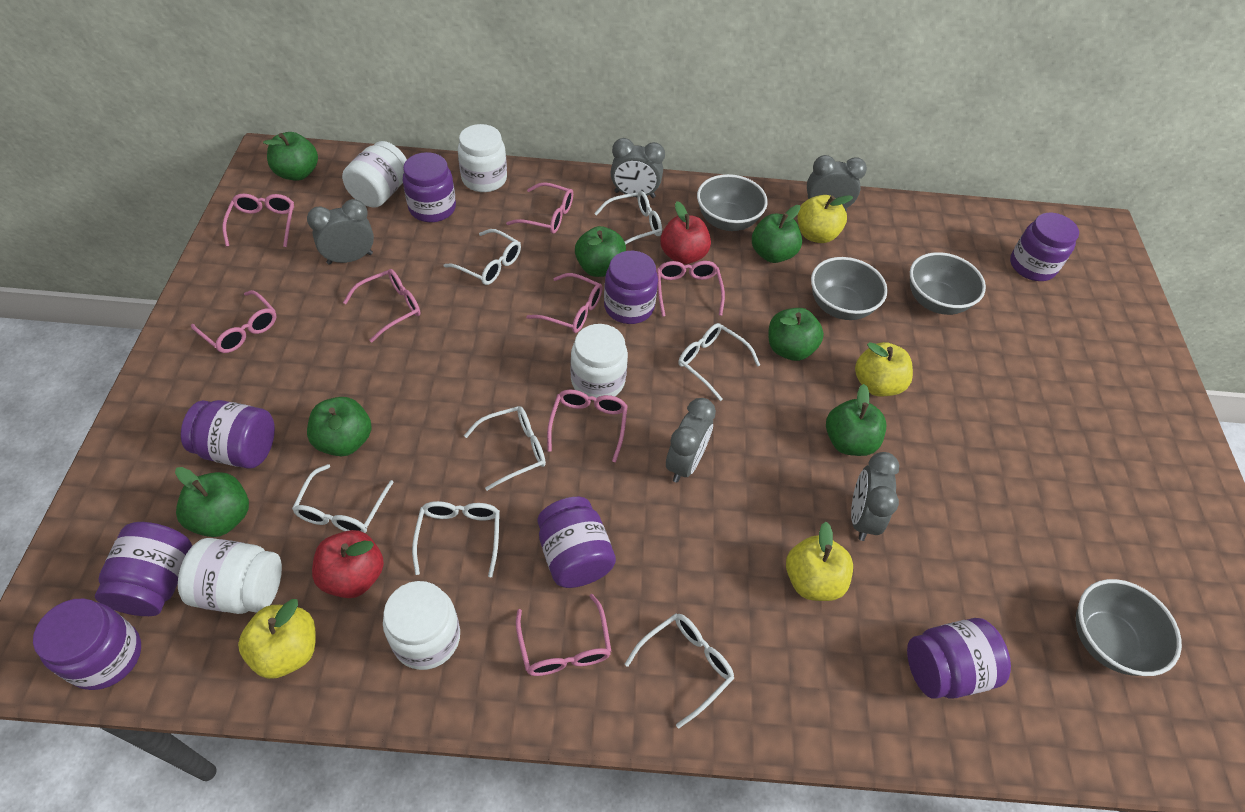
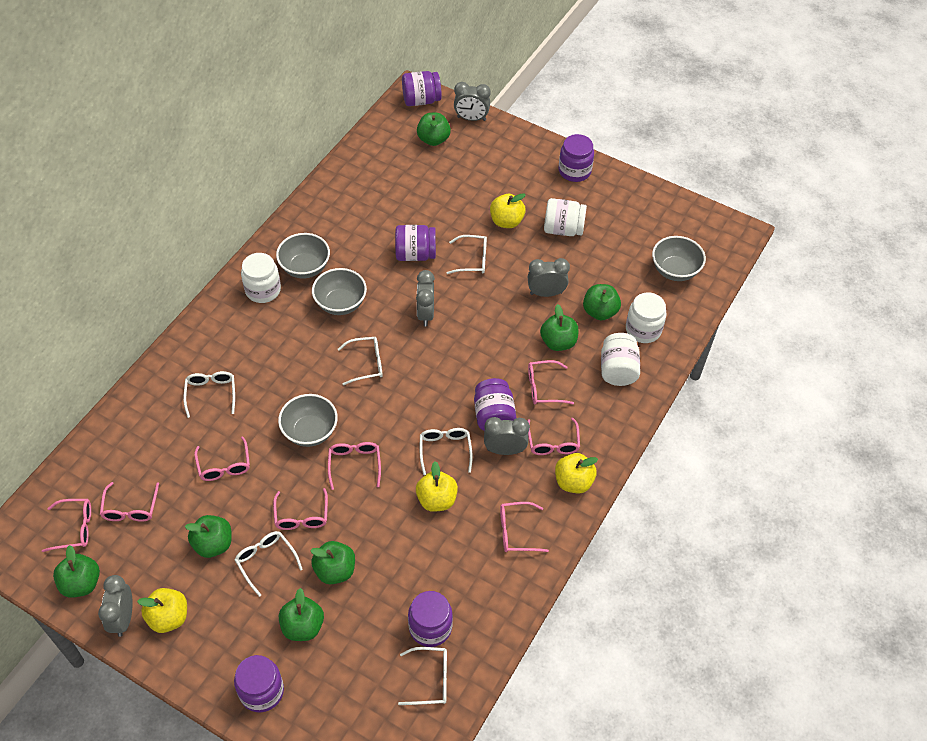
purple jar: [33,599,141,690] [95,522,192,616] [181,400,275,469] [403,152,456,222] [537,497,616,588] [604,251,658,324] [907,618,1011,699] [1010,213,1079,281] = 8 -> [234,655,284,712] [395,225,436,261] [402,71,442,106] [408,591,453,647] [474,378,517,431] [559,134,594,182] = 6
red apple: [312,530,384,598] [660,201,711,265] = 2 -> none = 0
white glasses: [292,464,394,533] [412,501,500,577] [444,229,521,285] [464,406,546,491] [594,191,662,244] [625,613,734,728] [678,323,760,401] = 7 -> [183,371,235,418] [235,531,303,597] [338,337,383,385] [398,647,447,705] [420,428,473,475] [447,235,487,274] = 6
white jar: [178,538,282,614] [342,141,407,208] [383,581,460,670] [458,124,507,192] [570,324,628,398] = 5 -> [241,253,281,303] [544,198,587,236] [601,333,640,386] [626,292,667,343] = 4

